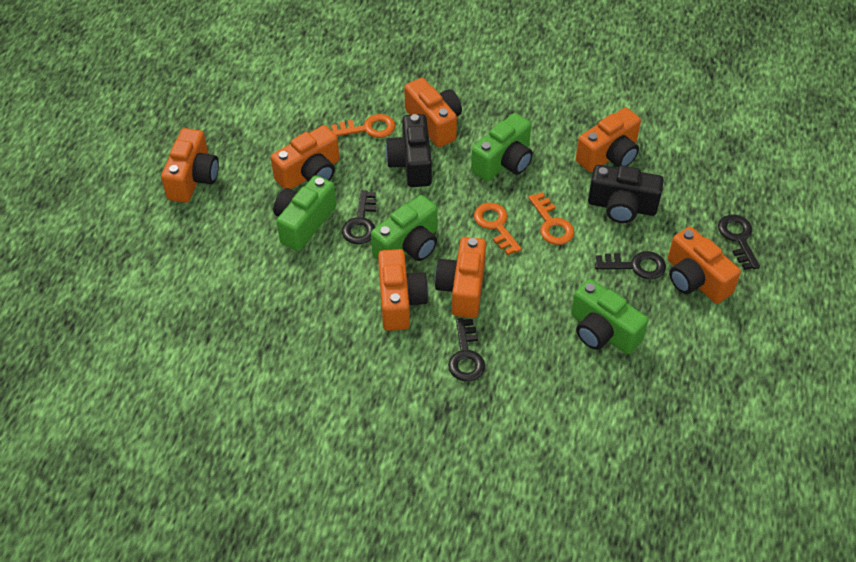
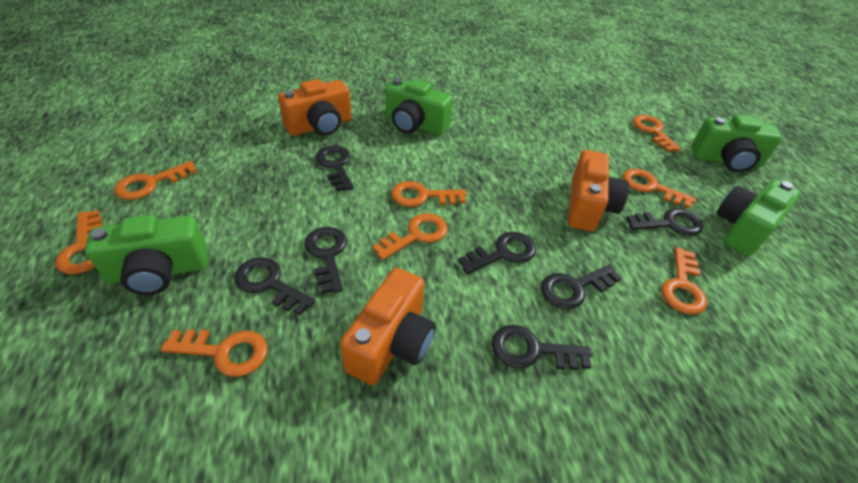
black camera: [385,114,432,187] [588,165,664,223] = 2 -> none = 0
black key: [342,190,376,244] [448,318,485,382] [595,251,666,279] [718,214,760,270] = 4 -> [234,257,315,315] [304,227,347,294] [315,145,353,192] [458,232,536,274] [491,325,592,370] [541,264,622,309] [626,208,703,236] = 7
orange camera: [161,128,219,203] [271,125,339,189] [378,249,429,331] [404,78,462,147] [435,237,486,318] [576,108,641,172] [668,227,741,304] = 7 -> [278,79,352,136] [340,268,436,385] [568,150,629,231] = 3
orange key: [331,114,395,138] [474,203,522,255] [528,192,574,245] = 3 -> [55,210,103,275] [114,161,197,200] [161,329,268,377] [372,213,448,260] [391,181,467,207] [623,169,696,208] [633,115,681,152] [661,247,707,315] = 8

